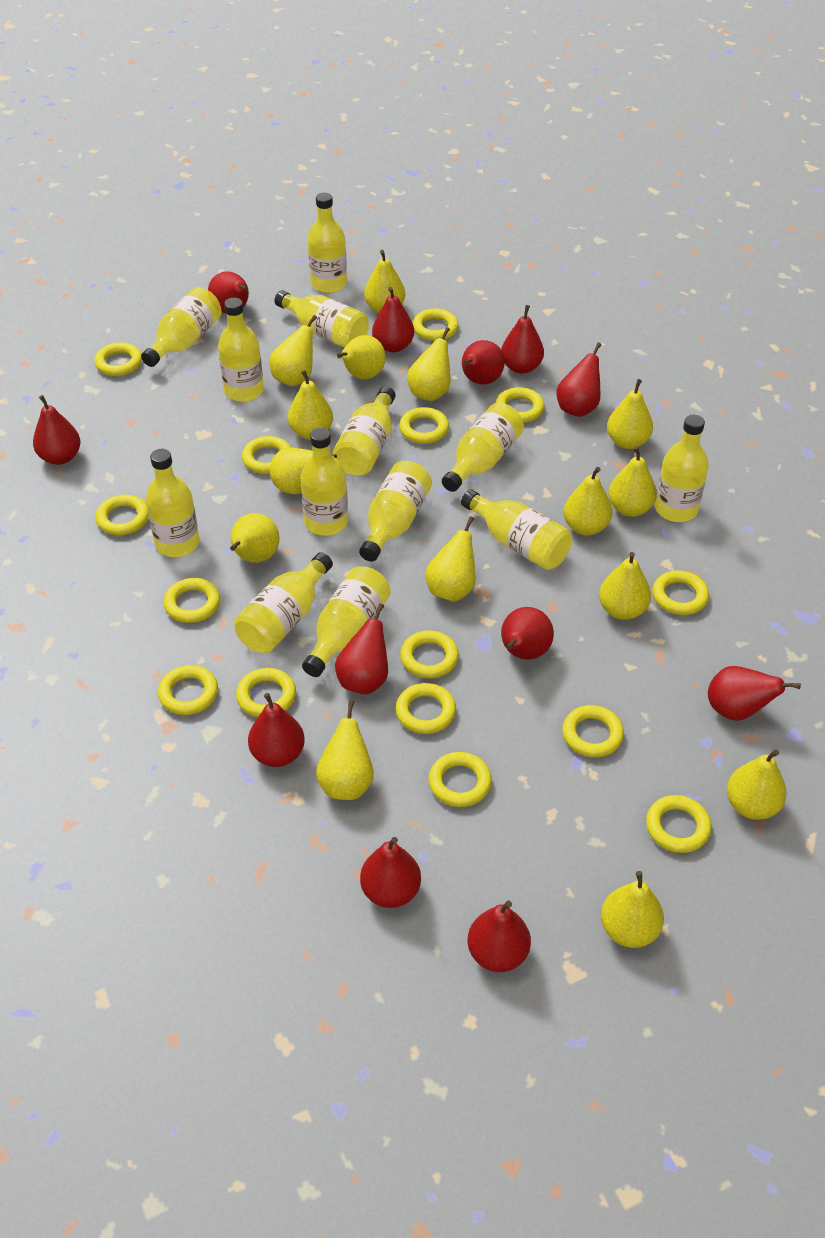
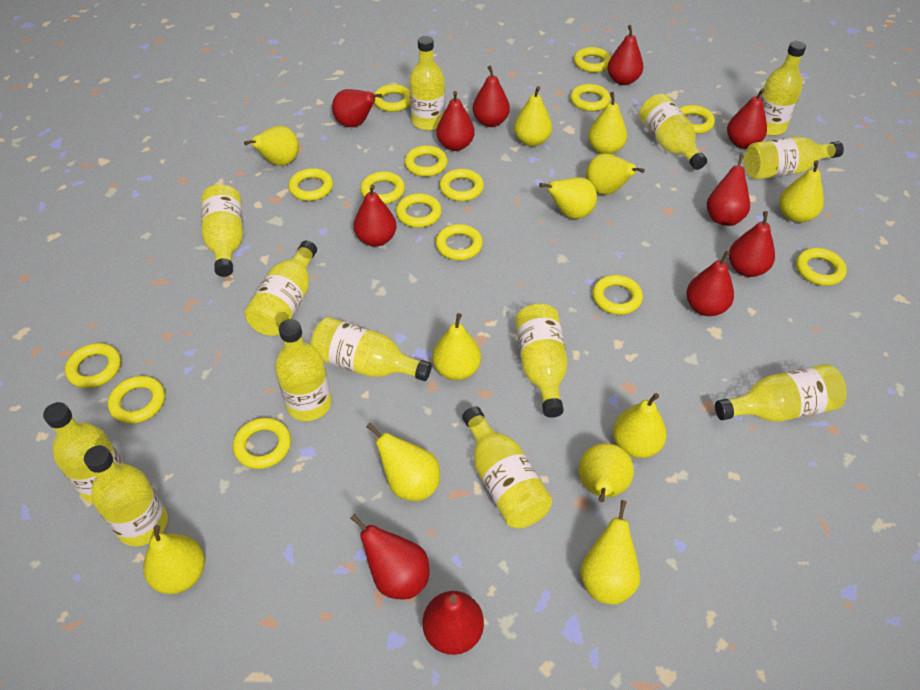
red pear: [33,395,80,465] [208,271,249,314] [248,693,305,767] [335,603,388,694] [360,837,421,908] [372,287,414,352] [462,340,505,385] [468,901,531,972] [501,305,544,374] [501,607,554,660] [556,342,601,417] [708,666,801,721] = 12 -> [332,89,382,127] [350,514,430,600] [353,185,396,247] [423,591,484,655] [436,91,475,151] [473,65,510,127] [607,25,643,85] [686,251,734,316] [707,154,750,226] [727,89,767,149] [729,211,775,277] = 11
yellow pear: [230,513,279,563] [269,448,337,494] [270,315,317,386] [288,370,333,439] [316,700,374,800] [337,335,386,379] [364,250,405,313] [407,327,450,401] [425,516,475,602] [563,467,612,535] [599,552,651,620] [601,871,664,948] [607,379,653,449] [608,446,657,517] [727,749,787,820] = 15 -> [143,525,205,594] [244,126,299,166] [366,423,440,501] [432,313,481,380] [514,86,552,146] [539,177,597,219] [579,443,634,502] [580,500,640,605] [586,153,645,195] [588,92,627,154] [613,393,667,458] [779,160,824,223] = 12

